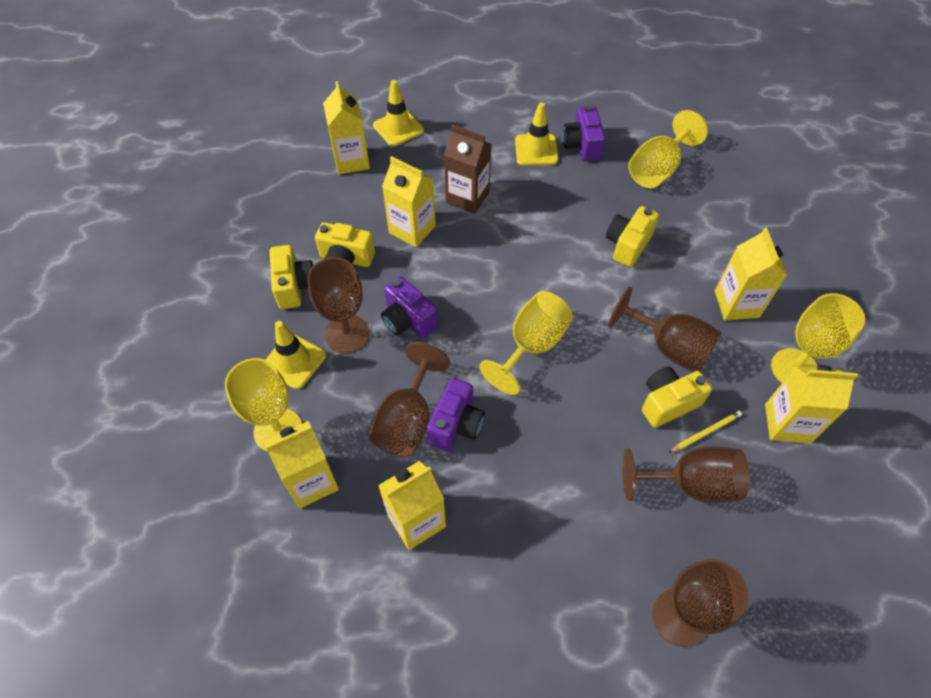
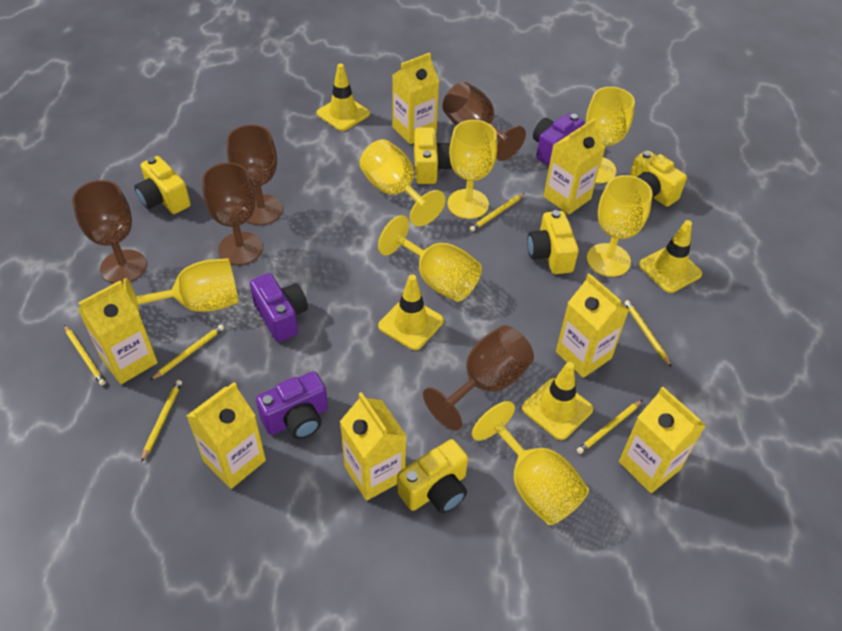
brown carton: [444,124,491,214] = 1 -> none = 0
yellow camera: [270,245,313,309] [315,222,375,267] [606,206,659,267] [642,367,712,428] = 4 -> [134,156,191,214] [397,439,468,513] [414,127,452,184] [527,210,579,274] [630,150,687,207] = 5
yellow carton: [265,421,339,508] [323,81,370,174] [378,461,446,550] [382,156,436,247] [715,228,787,320] [765,365,858,444] = 6 -> [78,281,158,384] [187,382,266,489] [340,392,406,501] [392,53,439,144] [543,118,605,214] [556,273,629,378] [619,387,706,493] = 7
yellow goblet: [225,358,302,452] [479,291,573,395] [628,110,708,188] [771,293,865,383] = 4 -> [123,258,239,312] [359,139,446,226] [378,215,482,302] [447,120,497,219] [472,401,589,525] [586,87,635,184] [587,175,653,277] = 7
yellow pencil: [669,411,742,453] = 1 -> [64,325,106,386] [141,380,182,462] [150,325,224,380] [470,193,525,232] [577,400,642,454] [624,300,671,367] = 6
yellow traffic cone: [265,321,326,389] [373,80,424,146] [515,102,558,165] = 3 -> [317,63,370,131] [378,274,444,350] [522,362,593,440] [639,220,702,293] = 4

